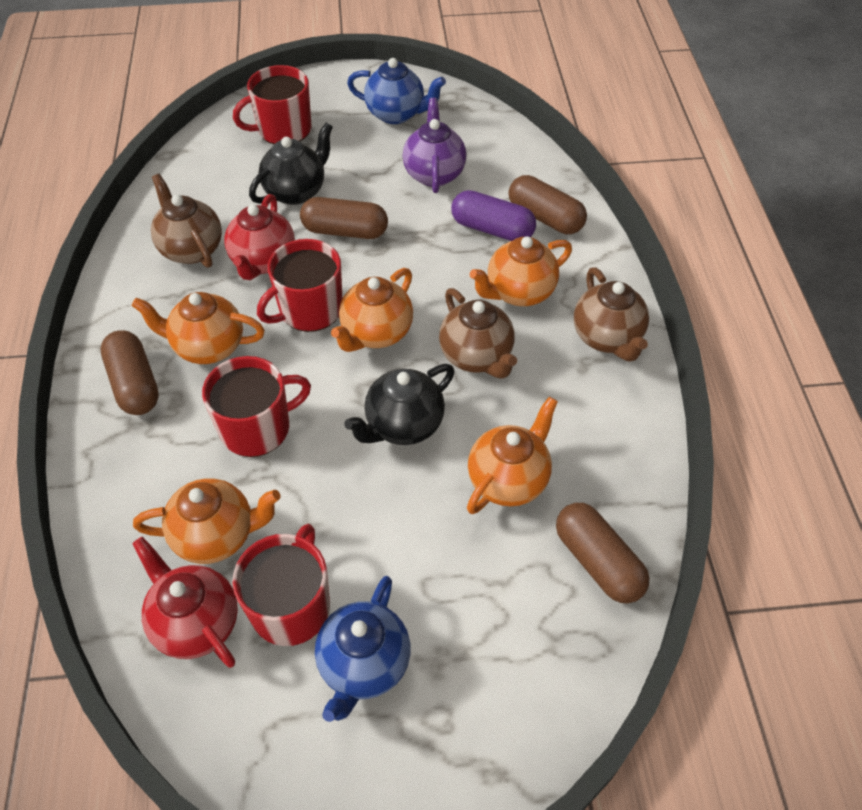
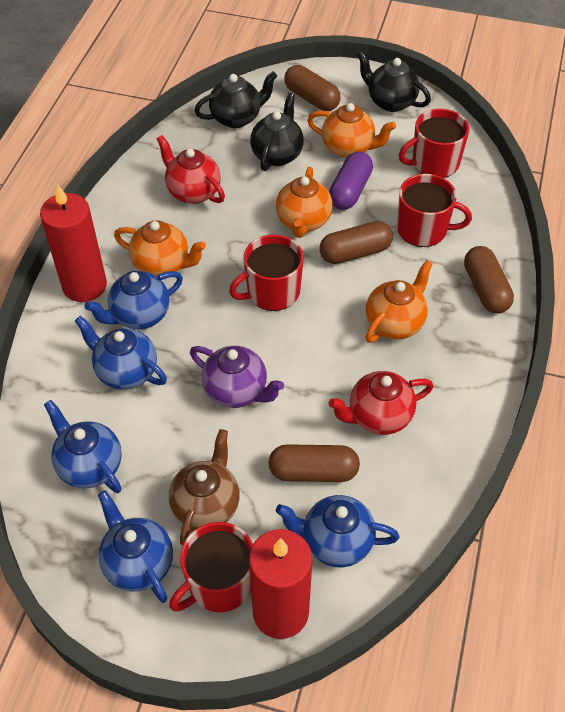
black teapot: [249,123,333,205] [344,364,455,445] = 2 -> [194,71,277,128] [250,93,304,171] [357,51,431,112] = 3
blue teapot: [315,576,411,722] [347,58,446,124] = 2 -> [44,400,122,493] [75,316,167,390] [84,271,183,329] [98,490,173,603] [276,495,399,568] = 5
brown teapot: [151,174,222,268] [439,288,517,379] [574,267,649,361] = 3 -> [169,429,240,546] = 1
orange teapot: [132,292,265,364] [133,478,280,564] [331,268,413,352] [467,397,558,514] [470,236,572,306] = 5 -> [114,220,206,277] [276,167,332,238] [307,103,396,158] [365,260,433,343] = 4
red candle: none = 0 -> [40,184,107,302] [249,529,312,639] = 2

